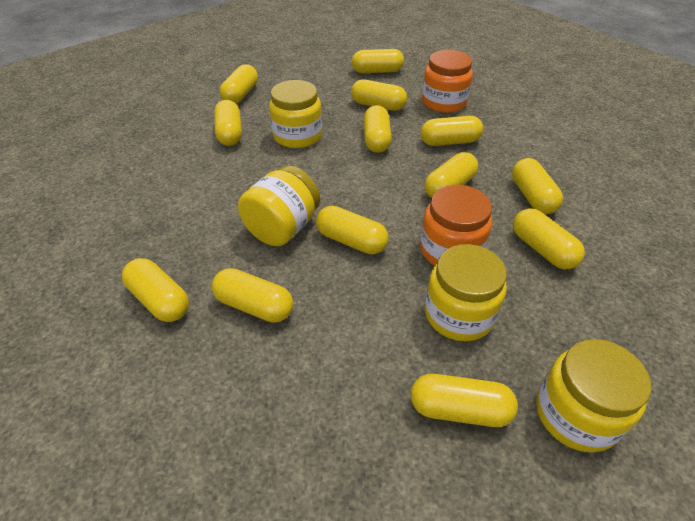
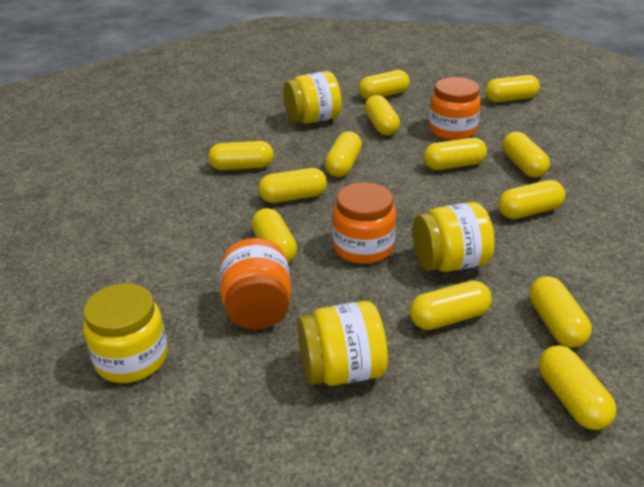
orange jar: [420,185,492,266] [422,50,473,113] = 2 -> [220,238,292,330] [332,182,396,264] [429,77,481,140] = 3

